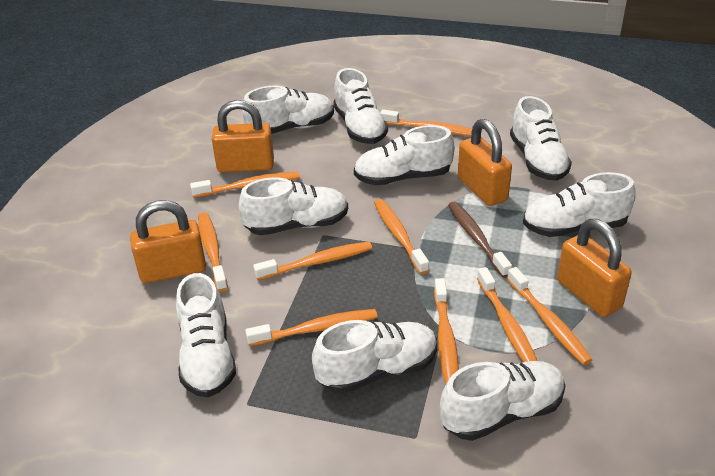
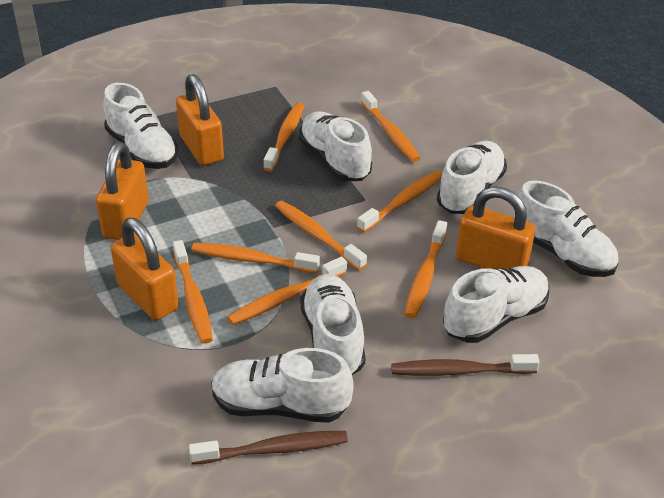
brown toothbrush: [448,202,512,278] = 1 -> [189,431,348,464] [391,354,539,376] = 2
orange toothbrush: [190,172,300,198] [198,212,228,292] [245,309,378,346] [253,242,372,280] [374,199,429,274] [380,109,472,136] [434,278,459,384] [477,267,537,362] [507,267,592,365] = 9 -> [173,240,213,344] [191,243,320,273] [227,257,347,325] [263,103,304,172] [275,201,367,270] [357,171,442,233] [361,91,420,162] [404,220,447,318] = 8
white shoe: [176,273,236,397] [239,178,348,235] [242,85,334,134] [312,320,437,394] [333,68,388,144] [354,125,454,186] [440,361,566,441] [510,96,572,181] [523,172,636,237] = 9 -> [103,83,178,169] [211,348,354,423] [299,111,372,181] [300,274,365,375] [437,141,507,214] [443,266,549,343] [514,181,618,277] = 7

